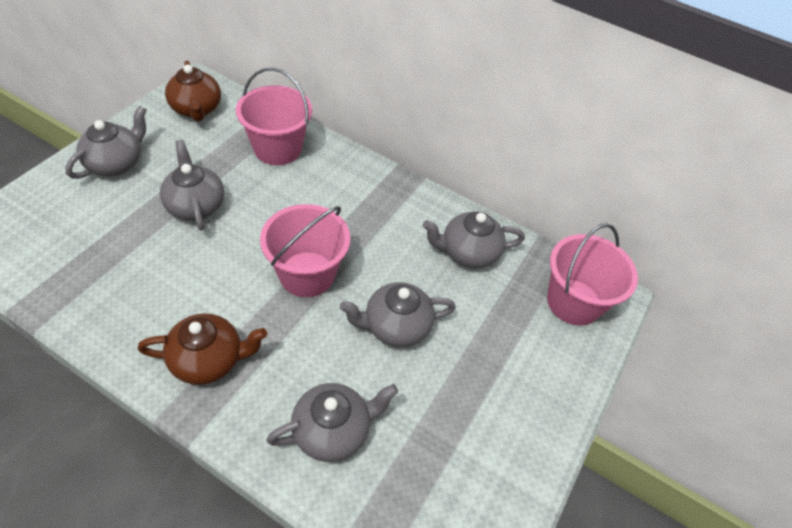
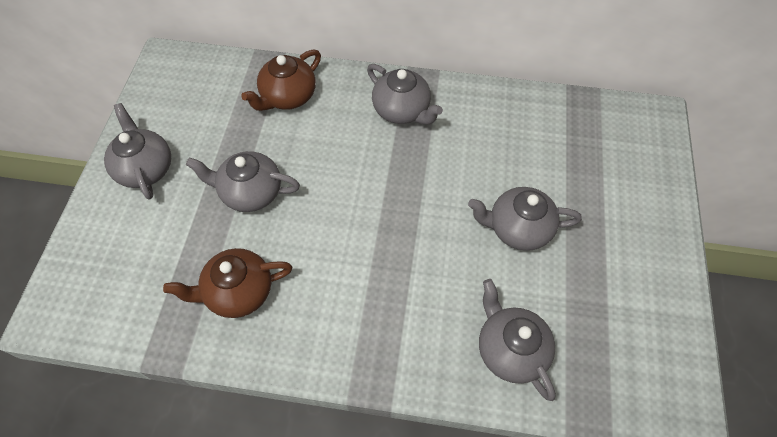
pink bucket: [236,67,312,165] [260,204,350,297] [547,223,638,326] = 3 -> none = 0

